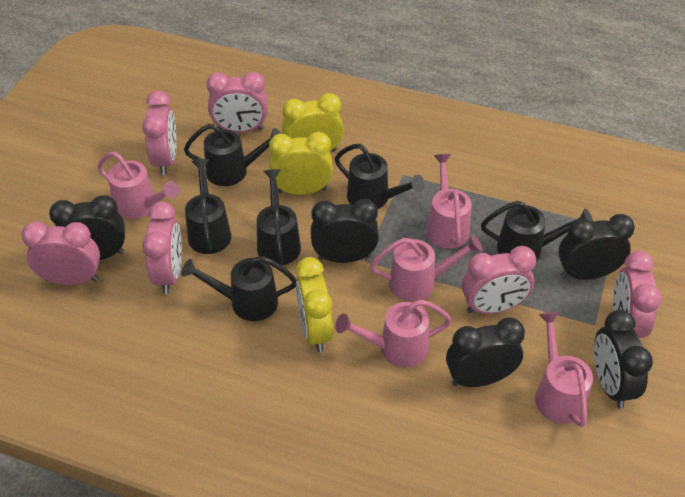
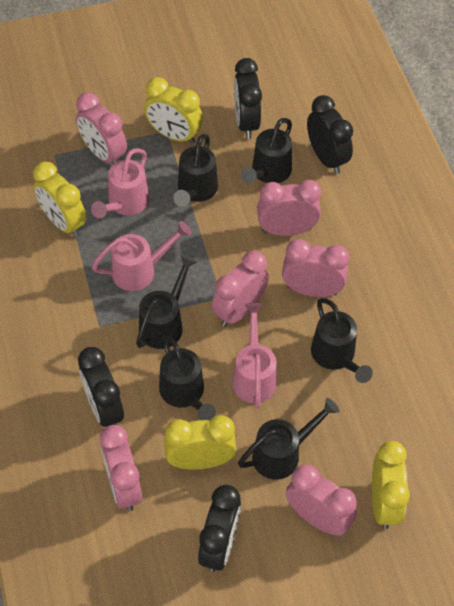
black clock: [49,195,125,260] [311,199,379,263] [446,318,525,387] [558,214,635,280] [594,310,653,409] = 5 -> [78,347,124,427] [198,485,241,572] [234,58,262,139] [307,95,353,174] = 4
pink watering can: [98,152,179,219] [335,300,452,368] [370,235,482,302] [426,154,472,249] [535,312,593,427] = 5 -> [91,148,149,218] [92,221,192,291] [232,303,277,409] = 3
yellow clock: [269,132,333,195] [282,93,344,151] [296,257,333,352] = 3 -> [33,162,87,237] [144,77,203,144] [164,415,236,470] [372,441,410,529] = 4

